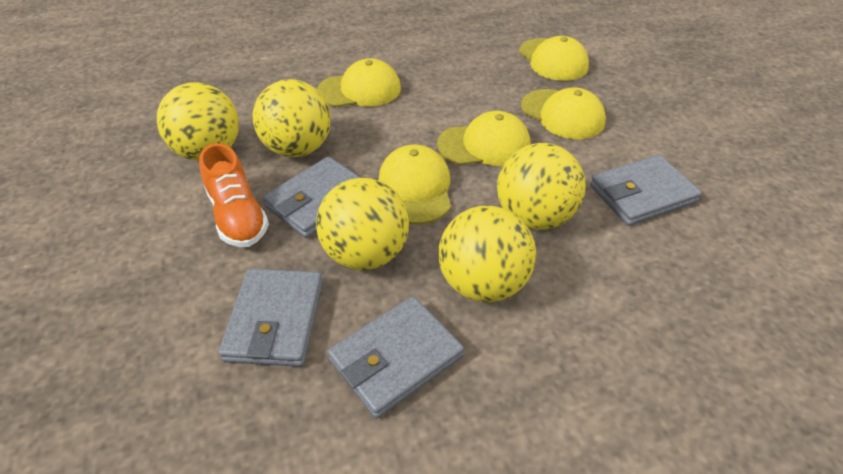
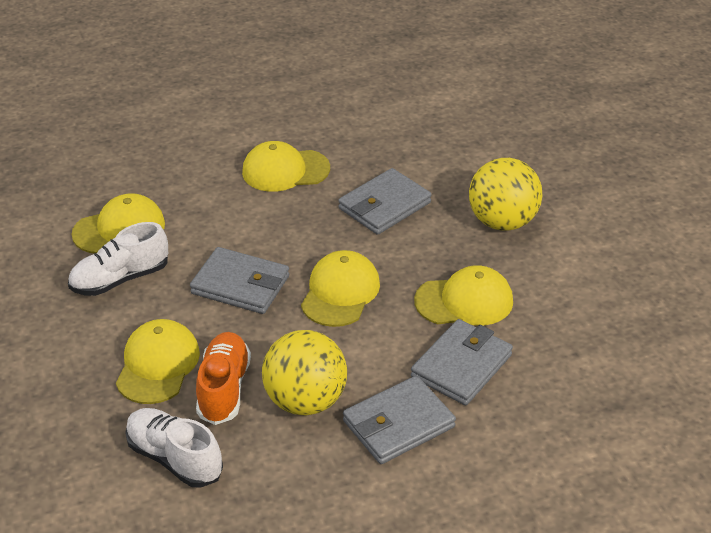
white shoe: none = 0 -> [68,222,168,296] [125,408,223,488] = 2
yellow ball: [157,82,239,161] [252,79,331,157] [316,178,409,270] [438,206,536,303] [497,143,586,230] = 5 -> [262,330,347,416] [469,158,542,231] = 2

